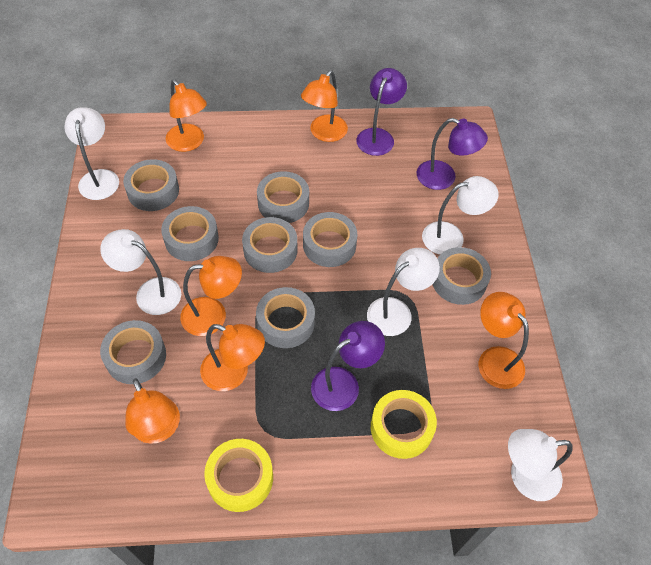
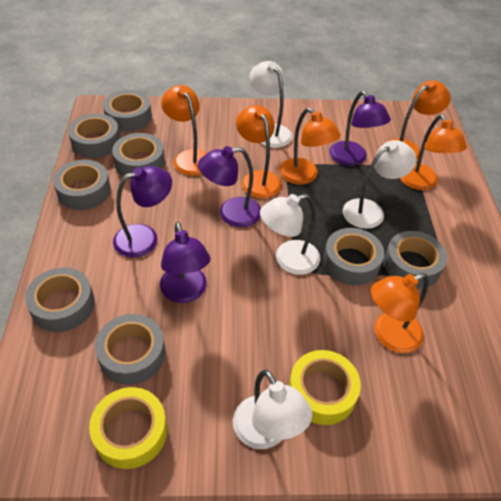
purple lamp: [311,321,385,411] [356,68,407,156] [417,118,488,190] = 3 -> [113,166,172,258] [160,222,211,303] [198,146,261,227] [329,91,391,166] = 4
white lamp: [64,107,119,200] [100,229,181,315] [367,248,440,336] [422,176,498,255] [508,429,573,501] = 5 -> [233,370,312,449] [249,61,292,148] [260,194,320,275] [343,140,416,229] = 4

